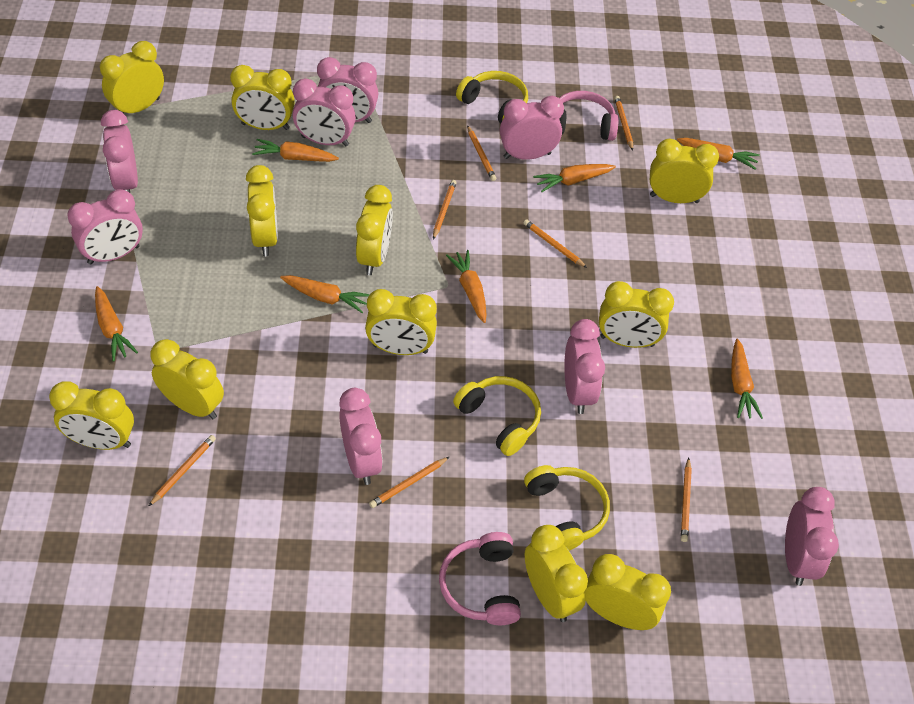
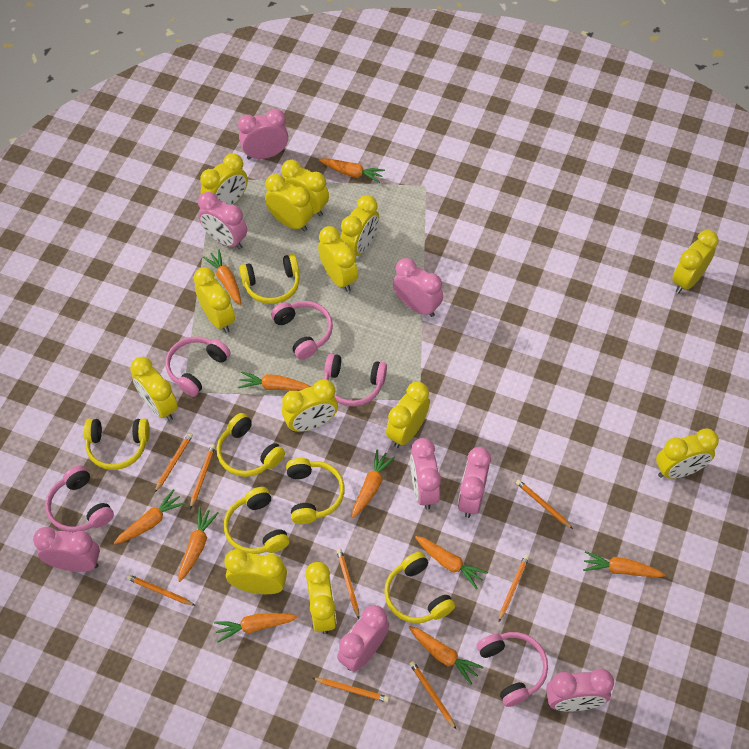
orange carrot: [95,286,138,362] [252,139,339,162] [280,275,370,313] [446,250,486,323] [533,164,616,192] [677,138,760,170] [731,339,763,419] = 7 -> [114,489,186,544] [178,507,218,582] [203,250,241,305] [214,613,298,643] [238,371,311,391] [319,158,385,183] [352,449,395,518] [409,626,484,685] [415,536,488,589] [583,551,666,578] = 10
orange pencil: [149,435,216,506] [369,457,449,508] [433,180,457,239] [467,125,496,181] [523,219,587,268] [614,96,633,151] [681,457,692,542] = 7 -> [127,574,196,606] [154,433,193,493] [190,444,216,509] [312,678,389,702] [337,549,359,619] [409,661,456,729] [499,555,529,621] [516,479,573,529] = 8
pink headphones: [439,532,521,625] [559,91,619,141] = 2 -> [45,465,114,532] [166,336,231,397] [271,301,333,360] [324,353,387,406] [477,632,548,707] = 5
yellow clock: [49,381,134,450] [100,41,164,114] [150,339,224,419] [230,65,295,130] [246,165,278,256] [356,185,393,275] [365,289,437,355] [524,525,588,622] [585,554,671,630] [599,281,674,348] [650,139,719,203] = 11 -> [130,357,178,421] [194,267,235,333] [200,153,248,205] [225,549,287,594] [265,174,313,232] [281,160,329,217] [282,379,338,432] [305,562,337,634] [318,226,358,292] [340,195,379,256] [386,382,430,448] [656,429,719,479] [672,230,719,293] = 13
yellow headphones: [453,376,541,456] [456,71,528,123] [524,465,610,551] = 3 -> [84,419,150,470] [217,413,285,477] [224,487,290,554] [239,254,300,304] [286,458,345,524] [384,552,455,623] = 6

